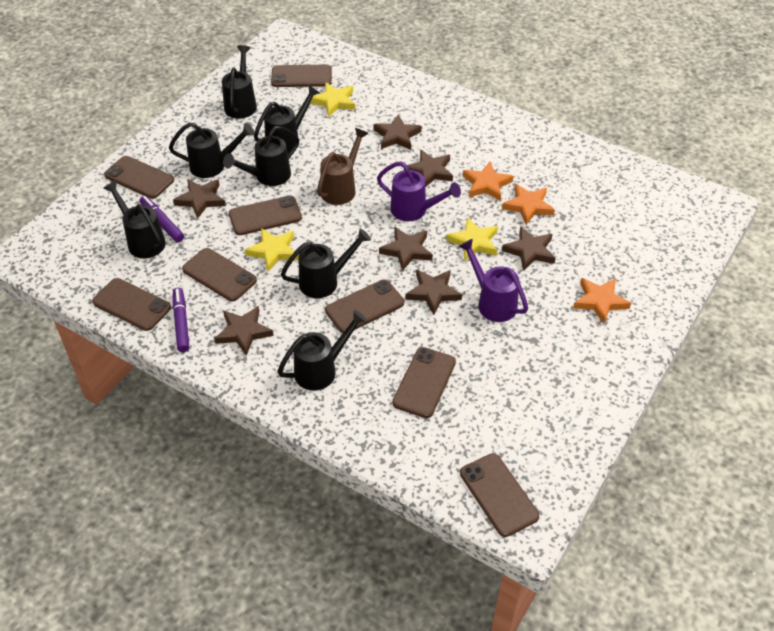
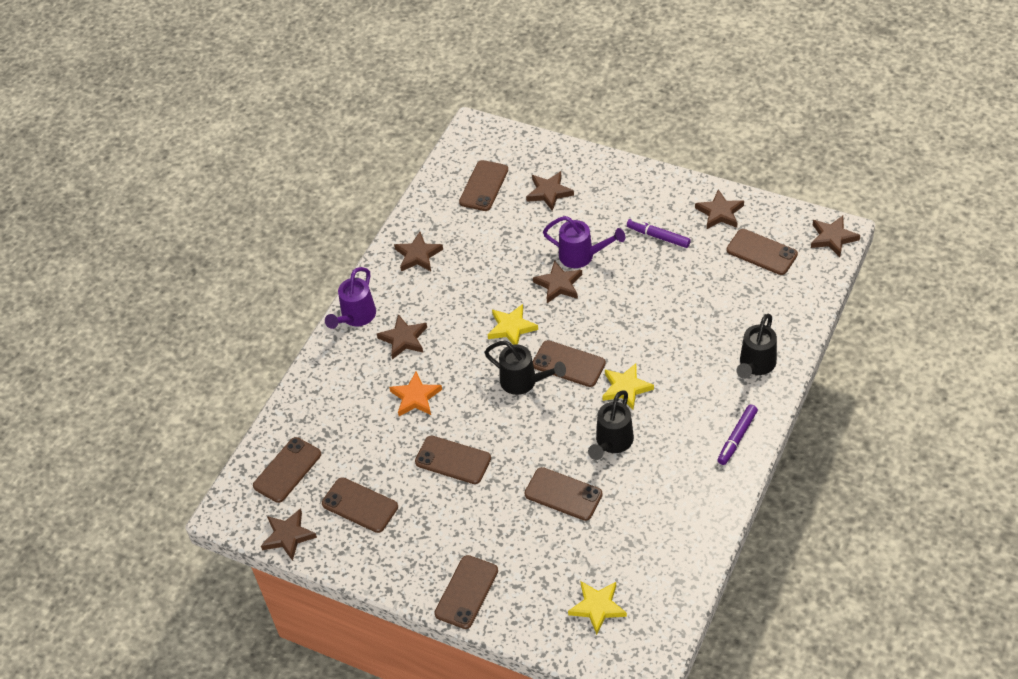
black watering can: [103,181,166,258] [169,122,255,178] [222,45,257,118] [223,126,299,186] [254,85,320,153] [277,310,367,391] [281,228,371,298] = 7 -> [484,341,566,395] [588,390,634,460] [736,314,777,379] = 3
brown watering can: [317,128,369,205] = 1 -> none = 0
orange star: [463,162,514,201] [502,184,555,225] [573,278,631,324] = 3 -> [389,371,442,416] = 1

